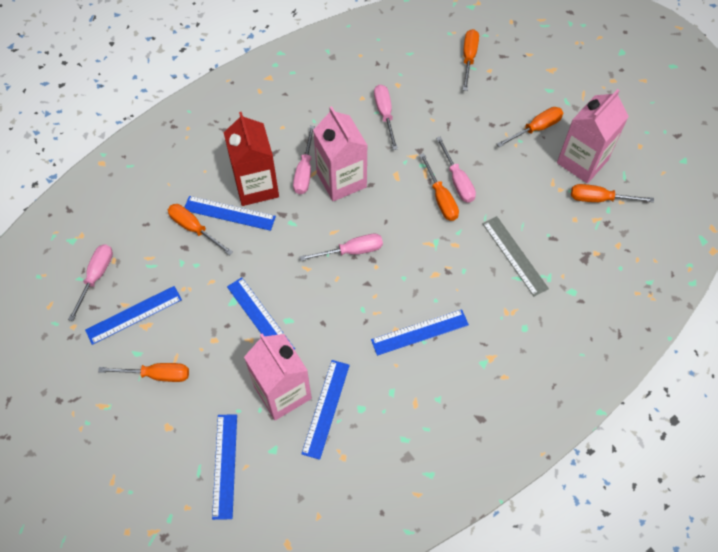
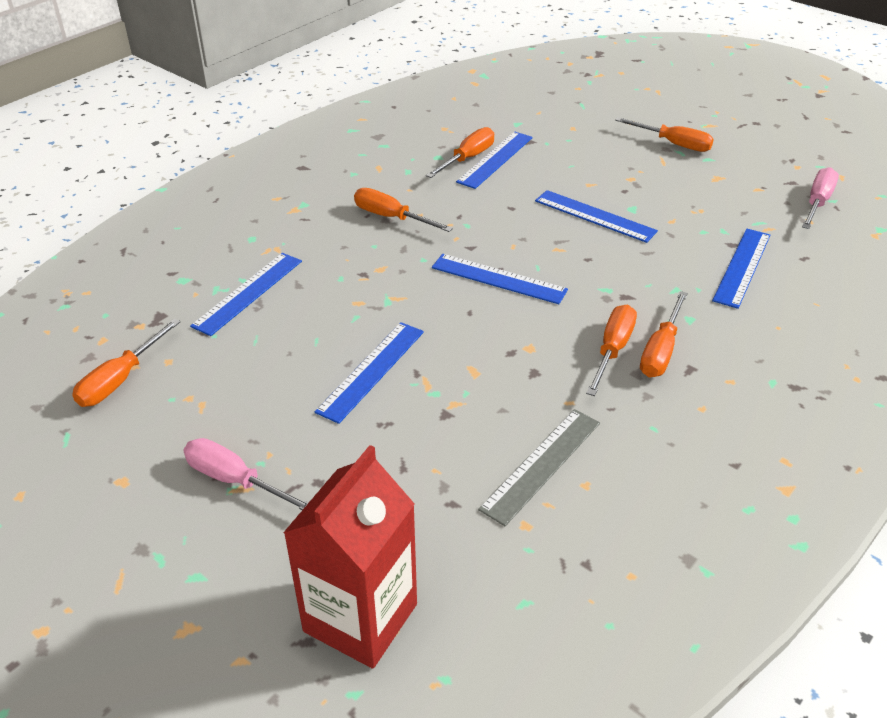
pink carton: [244,333,312,420] [313,106,368,201] [557,89,629,184] = 3 -> none = 0
pink screwdriver: [68,244,113,321] [293,125,315,194] [300,234,383,261] [374,84,398,150] [436,137,476,203] = 5 -> [183,438,308,510] [802,167,839,229] = 2

